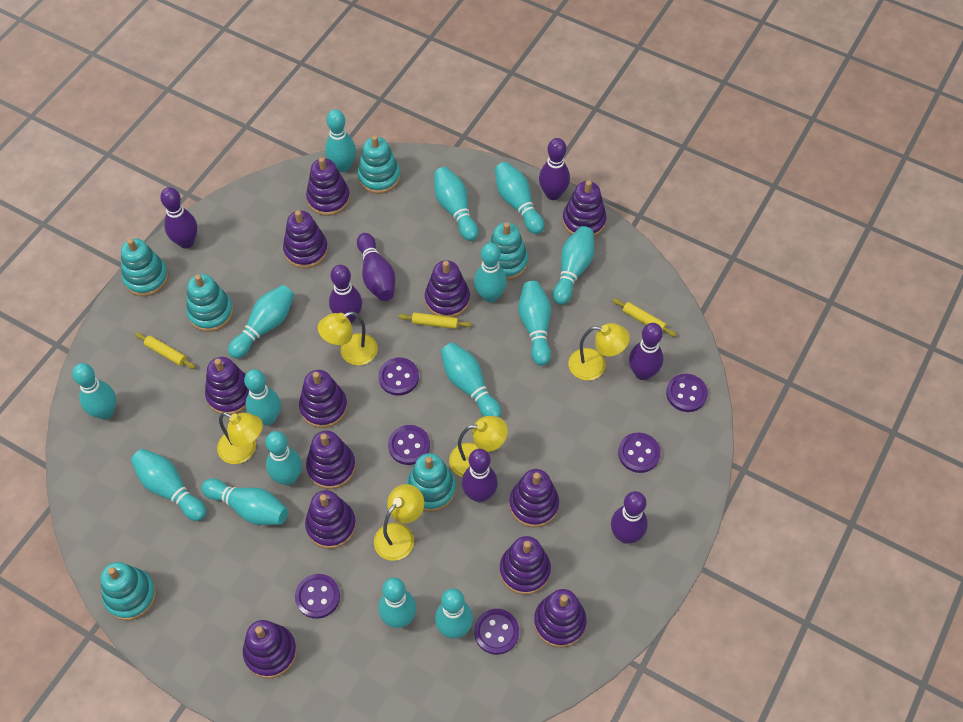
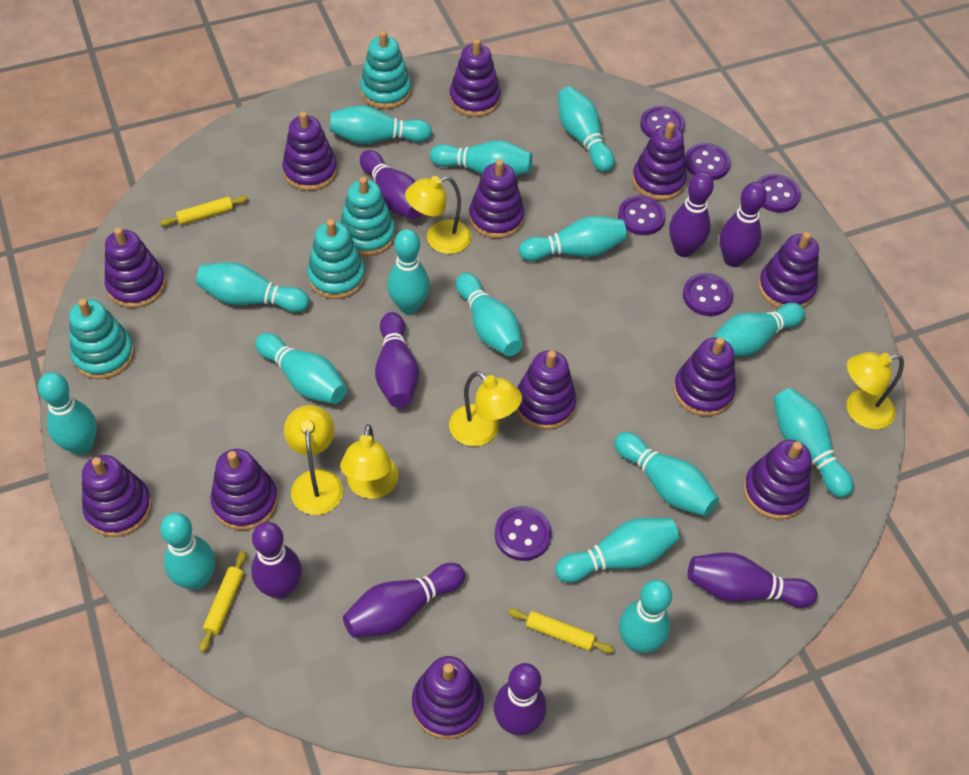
purple bowling pin: [160,187,197,248] [329,265,362,323] [357,233,395,301] [462,449,498,502] [539,138,570,200] [611,491,648,544] [629,323,663,380] = 7 -> [251,522,302,599] [343,563,465,638] [360,150,422,219] [375,312,419,408] [494,663,546,735] [669,172,714,257] [688,552,817,608] [719,182,767,267] = 8
turquoise stacking toy: [101,562,157,621] [121,238,169,296] [186,274,234,332] [357,135,400,194] [406,453,456,512] [489,222,528,280] = 6 -> [69,299,135,379] [307,219,366,299] [340,177,395,256] [360,31,411,109] = 4

